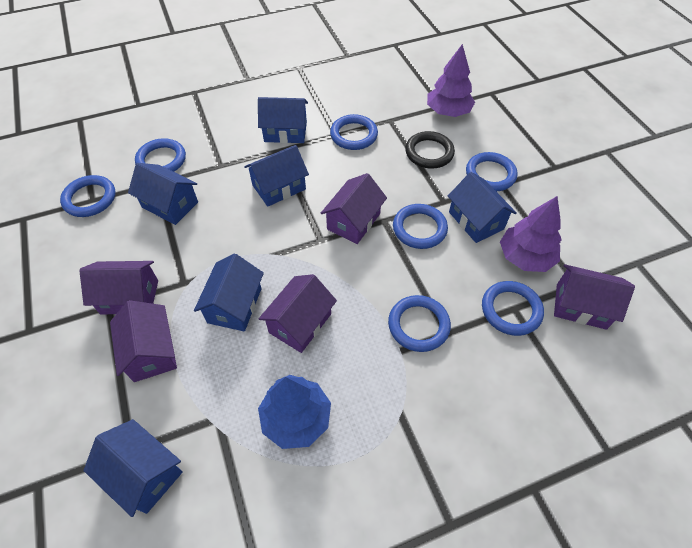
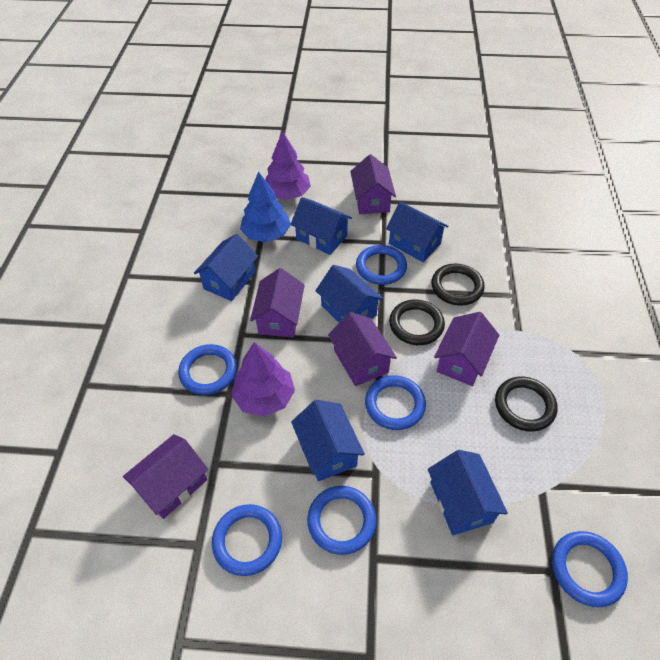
black ring: [405,131,455,168] = 1 -> [389,300,445,345] [431,264,484,306] [495,377,557,431] = 3
blue ring: [60,175,116,217] [135,138,186,172] [330,114,378,150] [388,295,451,352] [393,204,448,249] [466,152,518,191] [482,281,544,336] = 7 -> [178,344,237,395] [212,504,282,576] [307,486,376,555] [356,245,407,285] [365,375,426,430] [552,531,628,607] = 6

